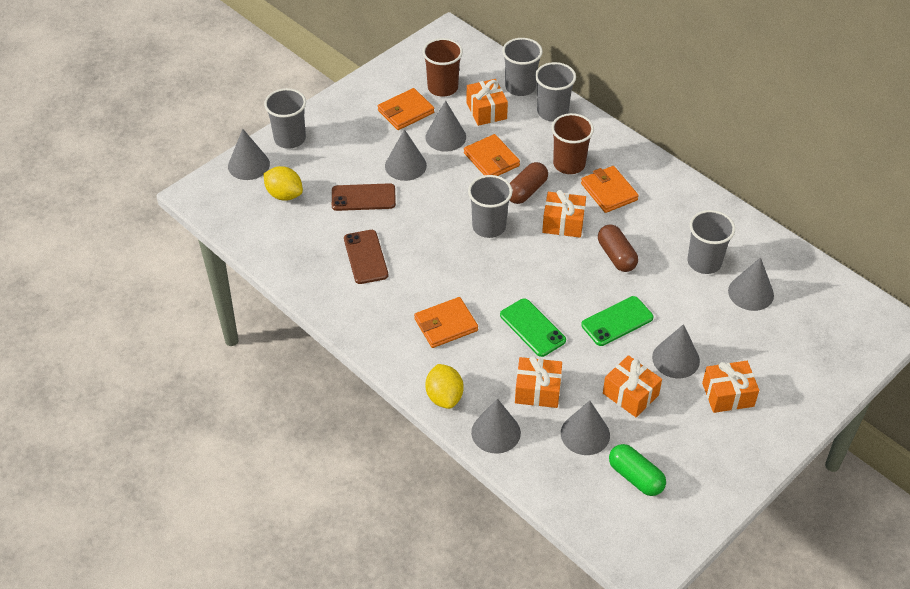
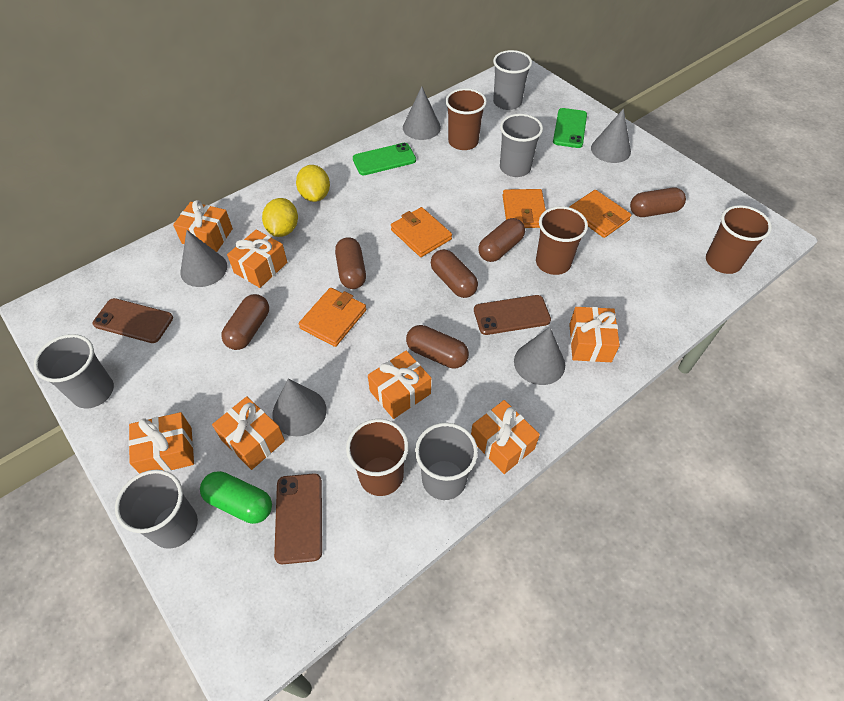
brown capsule: [509,162,548,204] [598,225,638,272] = 2 -> [221,294,269,350] [335,237,366,289] [406,325,469,369] [431,249,478,298] [478,218,525,262] [630,188,686,217] = 6
brown cup: [423,38,463,97] [551,113,594,174] = 2 -> [346,419,409,496] [445,88,487,150] [536,206,588,275] [706,205,772,274] = 4
brown phone: [332,183,396,211] [344,230,388,284] = 2 -> [93,298,173,343] [274,473,322,564] [474,295,551,335] = 3
grey cone: [228,129,270,180] [385,129,427,181] [425,100,466,152] [471,399,521,454] [561,401,610,455] [652,324,700,378] [728,257,774,311] = 7 -> [180,230,227,287] [272,378,327,436] [403,86,441,140] [514,327,565,385] [591,108,631,163] = 5
orange gift: [467,79,508,126] [515,356,562,408] [542,190,586,238] [603,355,662,417] [702,361,759,413] = 5 -> [128,412,194,474] [173,200,233,252] [212,396,285,470] [227,230,287,288] [368,351,431,419] [471,400,540,474] [569,307,620,362] = 7

